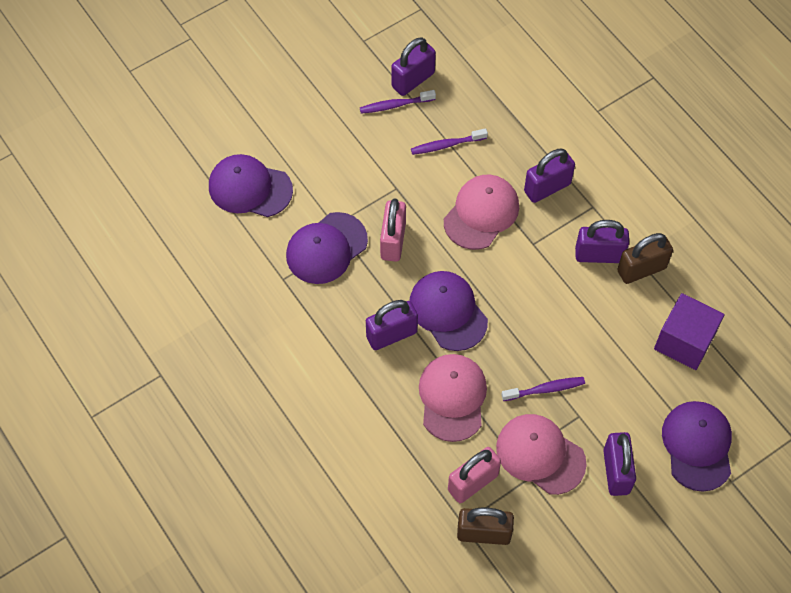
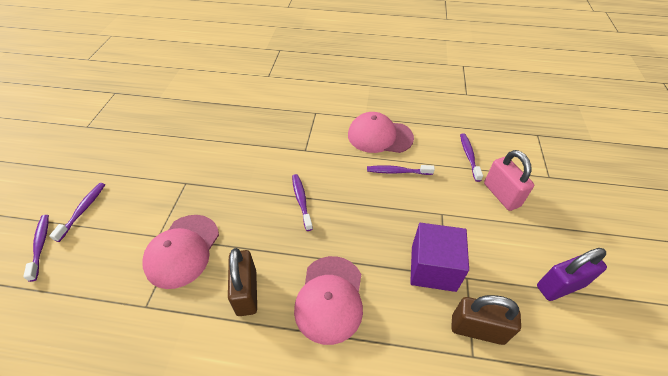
pink padlock: [380,199,406,262] [448,447,501,503] = 2 -> [484,150,534,211] = 1
purple cap: [209,154,293,217] [286,212,368,284] [410,271,488,351] [662,401,732,492] = 4 -> none = 0
purple padlock: [366,300,418,350] [391,37,436,96] [524,148,575,203] [575,220,629,263] [603,432,636,496] = 5 -> [537,248,607,301] = 1
purple toothbrush: [360,90,436,114] [411,128,488,155] [501,377,585,401] = 3 -> [23,215,49,282] [49,183,105,242] [292,174,313,231] [367,165,435,175] [460,133,483,182] = 5

